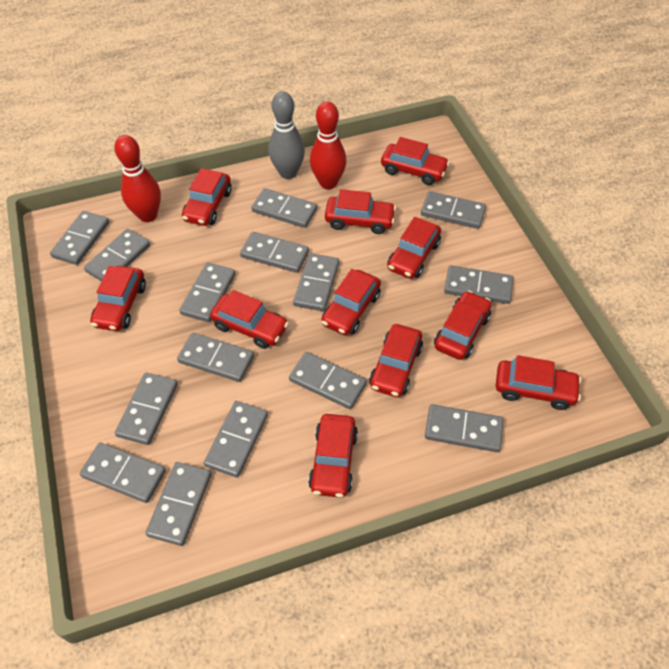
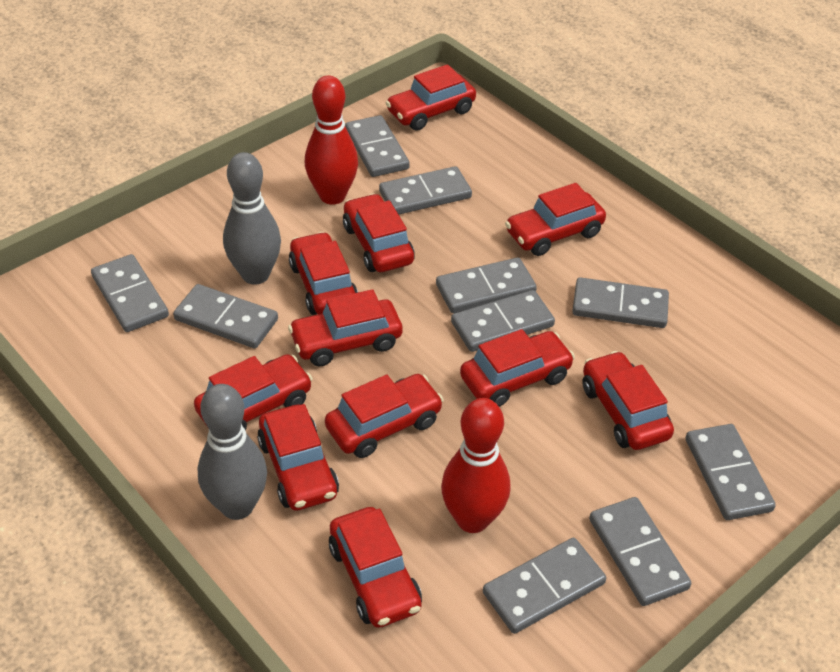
grey bowling pin: [269,91,305,179] = 1 -> [198,384,267,520] [223,152,281,285] = 2
grey domino: [50,211,109,265] [80,443,166,503] [84,229,150,281] [115,373,178,445] [145,462,211,546] [177,333,254,382] [179,262,236,322] [204,401,268,478] [240,232,309,273] [251,188,317,228] [289,352,367,409] [293,253,339,311] [421,191,486,229] [425,404,503,452] [444,265,513,304] = 15 -> [91,254,169,332] [173,284,278,348] [345,115,410,177] [379,166,472,215] [436,257,537,313] [451,290,555,352] [483,538,606,634] [572,277,669,328] [589,497,691,606] [685,424,776,520] = 10

